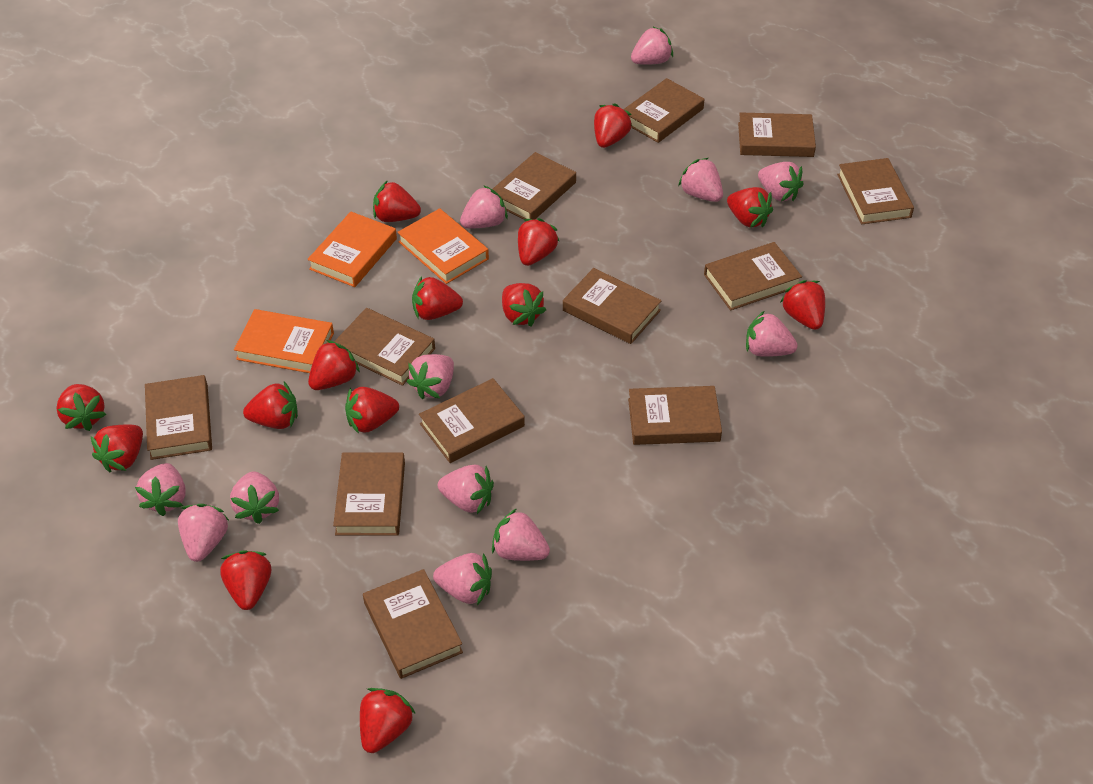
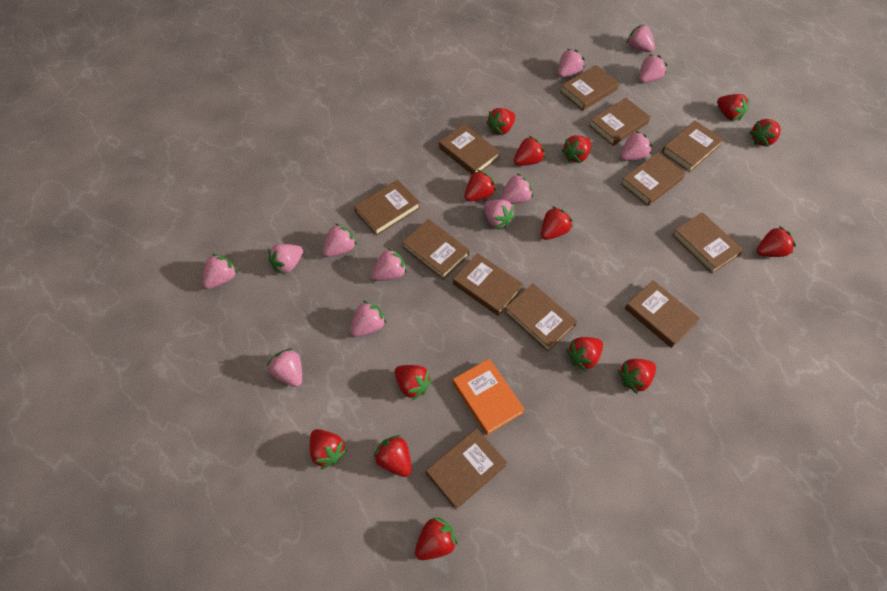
orange book: [234,309,334,373] [307,211,397,287] [397,208,489,284] = 3 -> [453,359,525,435] = 1

